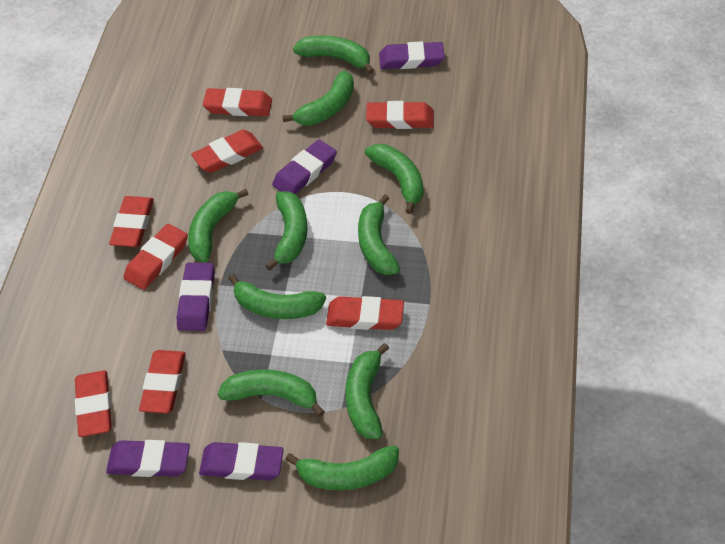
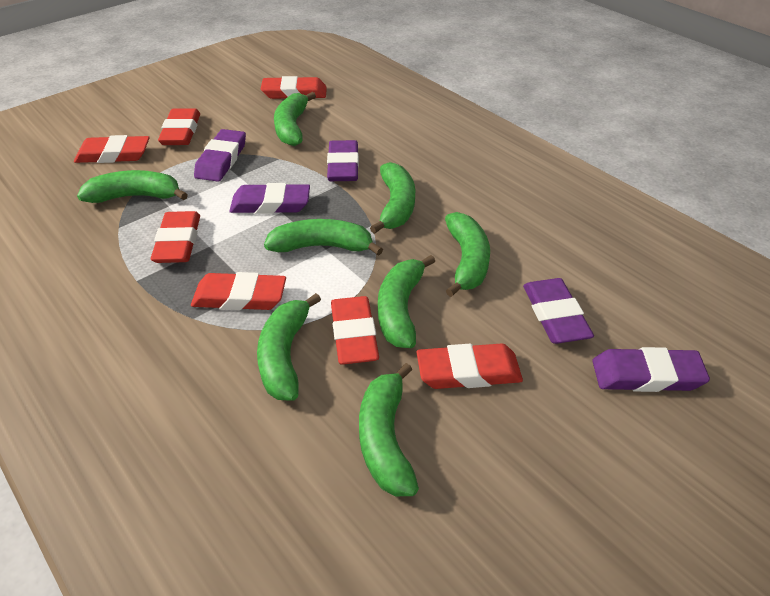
green banana: [188,189,249,263] [218,369,325,417] [228,274,326,319] [266,191,307,271] [282,71,354,125] [285,445,399,490] [293,36,374,74] [345,343,389,439] [358,195,400,275] [365,144,423,214] = 10 -> [77,170,188,203] [257,293,321,401] [264,219,383,256] [274,92,316,146] [359,363,419,496] [370,162,415,234] [378,255,435,348] [445,212,490,297] = 8
red eraser: [75,370,112,437] [109,196,154,247] [124,224,188,290] [139,350,185,413] [191,130,263,173] [203,88,272,116] [326,296,404,330] [366,101,434,129] = 8 -> [74,135,150,163] [151,211,200,263] [158,108,200,145] [191,272,286,310] [261,76,327,99] [331,296,379,365] [417,343,523,389] = 7

